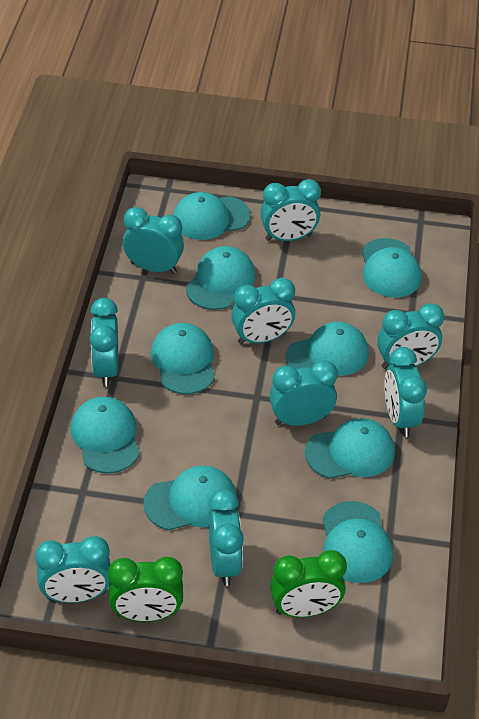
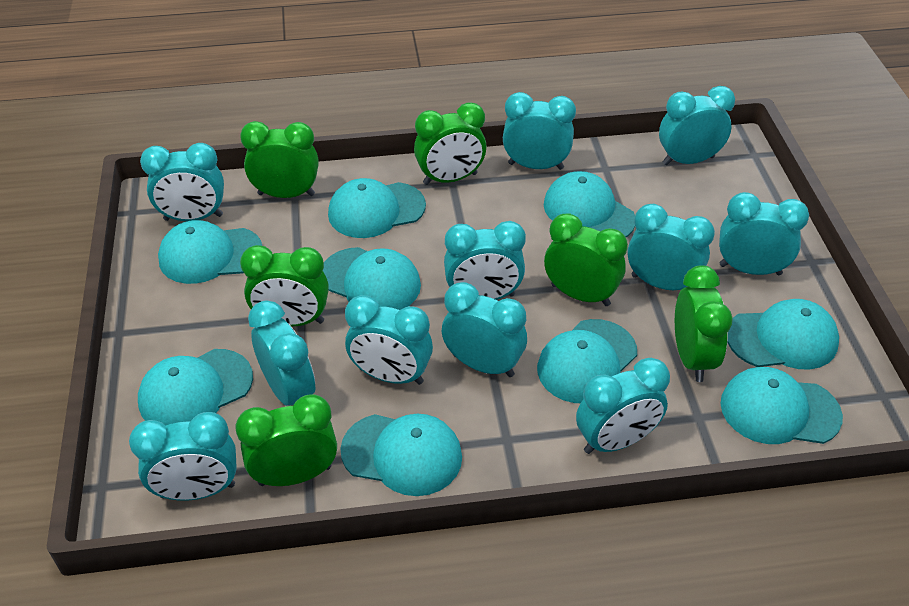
green clock: [108,557,183,622] [270,550,347,617] = 2 -> [236,394,337,486] [240,121,319,198] [240,245,329,326] [414,102,486,185] [544,213,628,306] [675,265,733,382] = 6
turquoise clock: [35,536,110,603] [90,298,118,387] [123,207,184,274] [208,489,244,586] [231,278,295,344] [260,179,321,241] [269,360,338,426] [377,303,444,369] [384,347,427,437] = 9 -> [129,412,237,501] [140,143,224,221] [248,300,315,406] [345,295,433,385] [442,282,527,377] [444,221,526,300] [503,92,576,170] [576,358,670,454] [627,204,715,290] [659,86,735,166] [719,192,809,275] = 11

